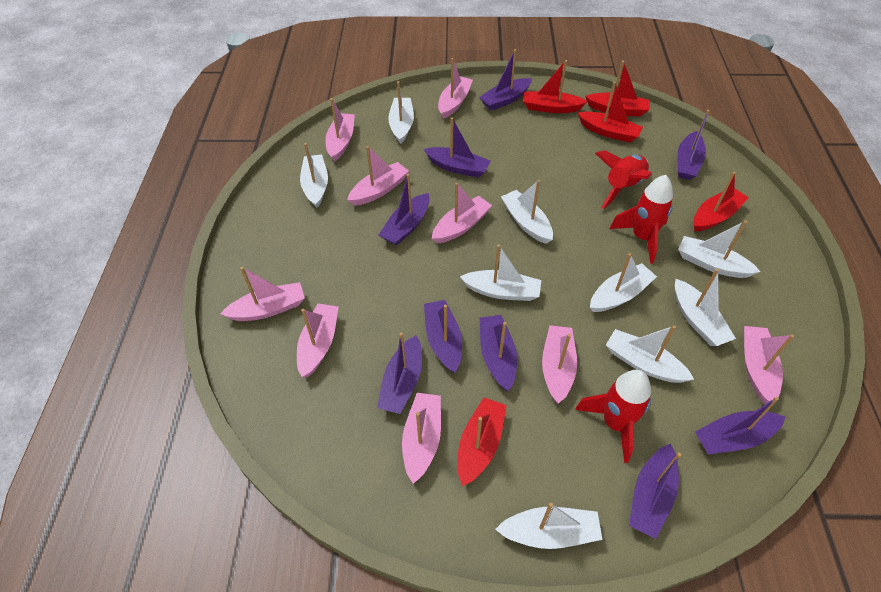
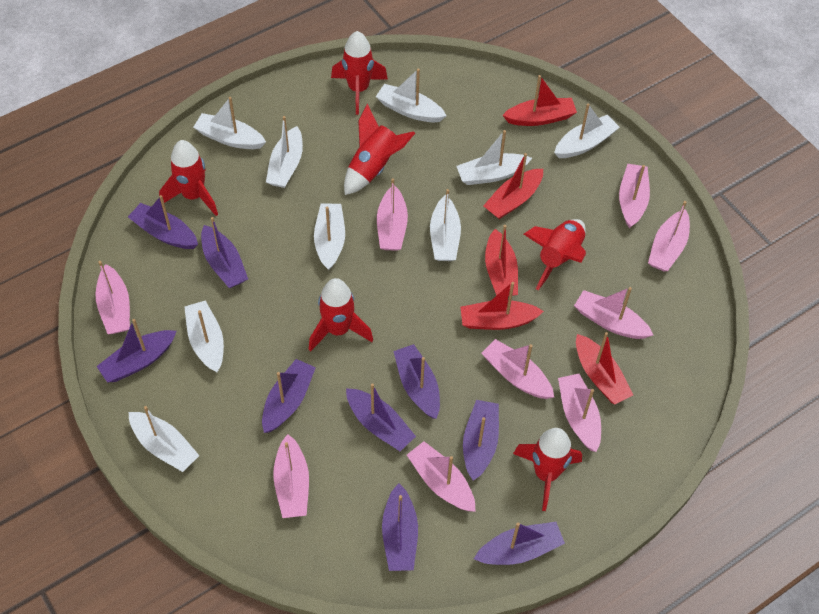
red rocket: [575,370,651,463] [595,150,652,209] [609,175,673,264] = 3 -> [159,140,218,216] [309,278,373,352] [331,31,388,115] [344,104,415,195] [513,428,582,511] [524,219,586,290] = 6

